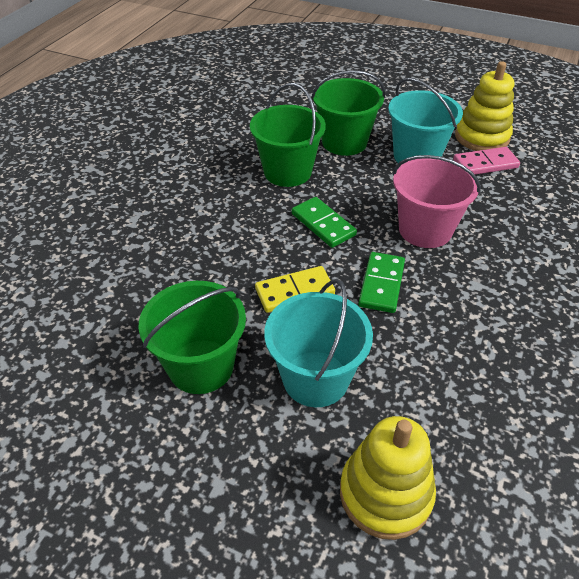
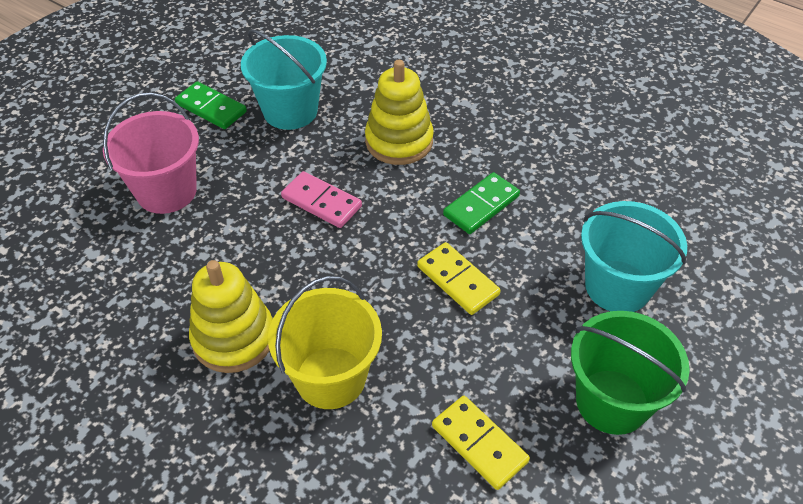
green bucket: [139,281,246,394] [250,83,326,187] [311,70,385,156] = 3 -> [571,311,690,435] = 1
yellow bucket: none = 0 -> [268,276,382,409] = 1
yellow domino: [255,266,335,313] = 1 -> [417,242,501,315] [432,396,530,490] = 2

